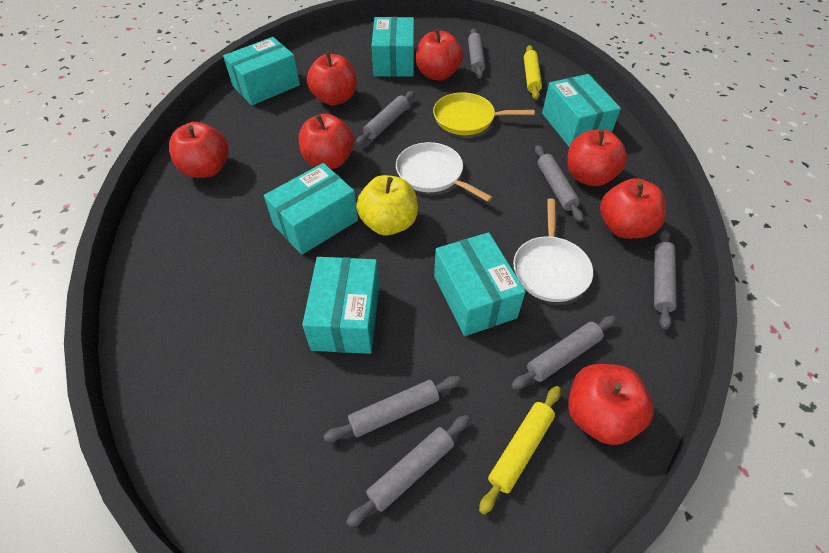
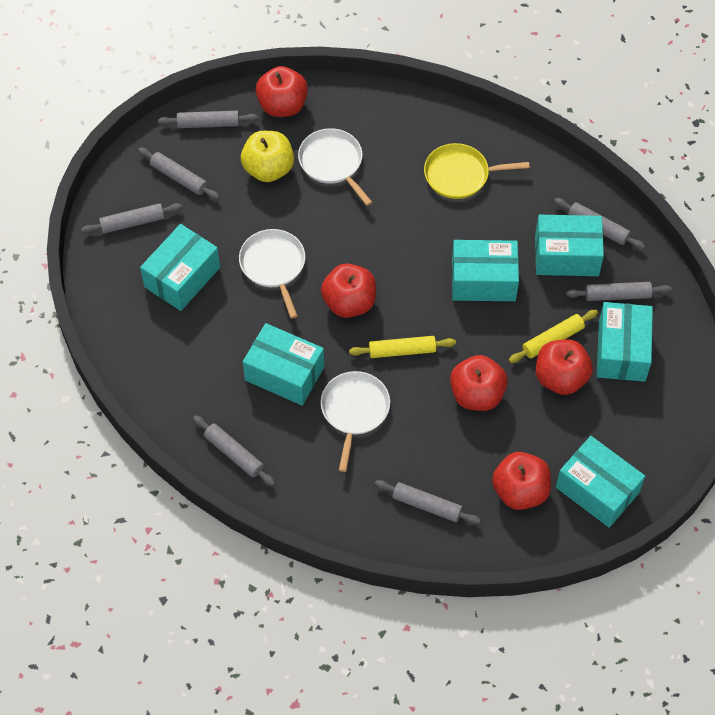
red apple: [169,122,229,178] [299,114,354,169] [307,52,357,105] [416,29,463,81] [567,130,627,186] [568,364,654,445] [600,178,666,239] = 7 -> [256,66,308,117] [321,264,376,318] [450,355,508,411] [492,452,551,510] [536,340,593,395] = 5
white pan: [396,142,492,202] [513,198,593,302] = 2 -> [239,229,305,319] [298,128,372,206] [321,371,390,472] = 3

